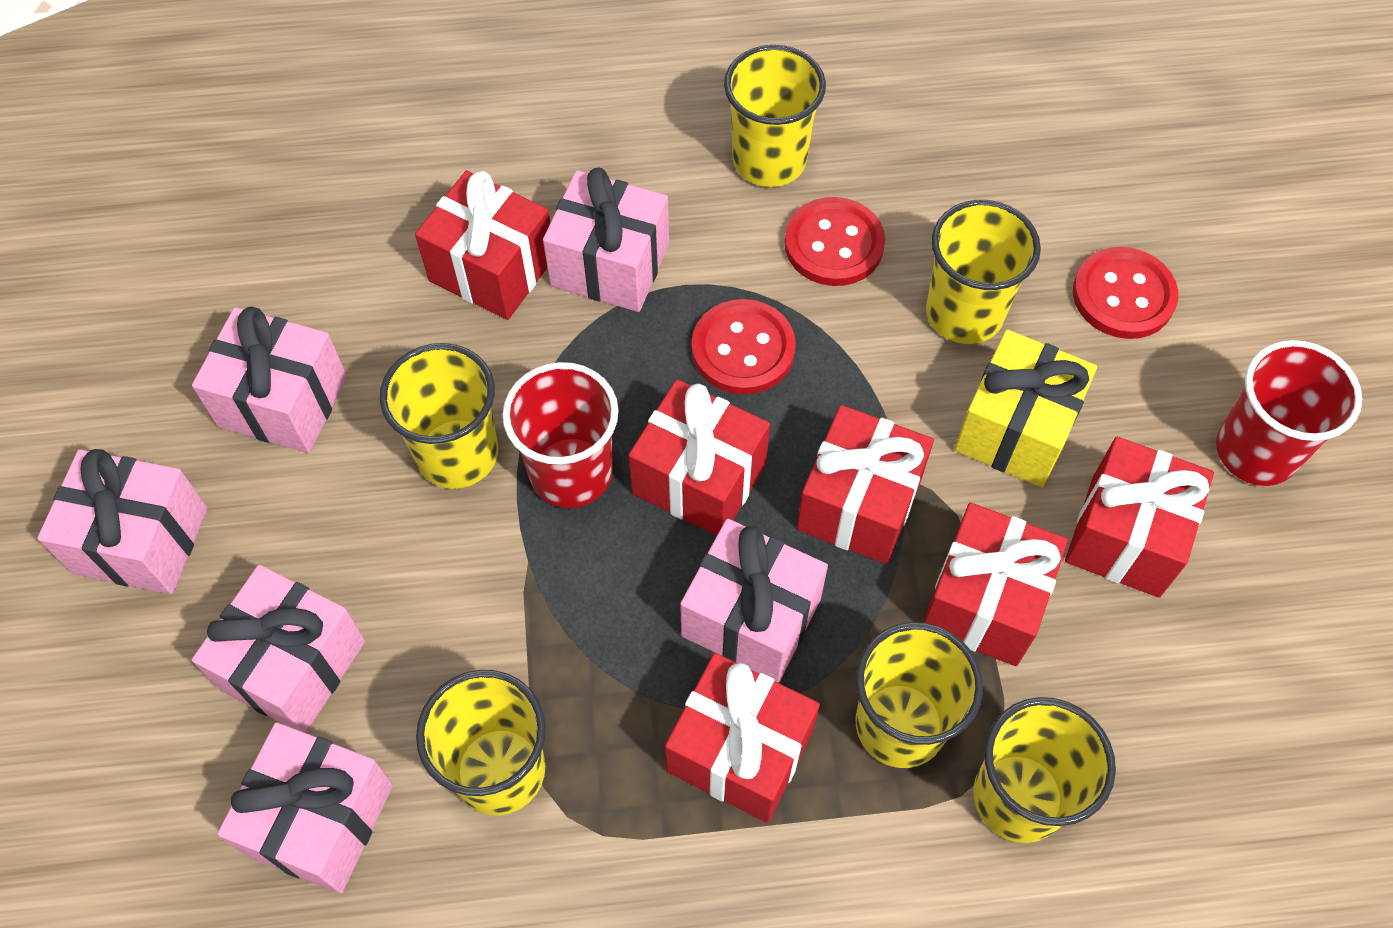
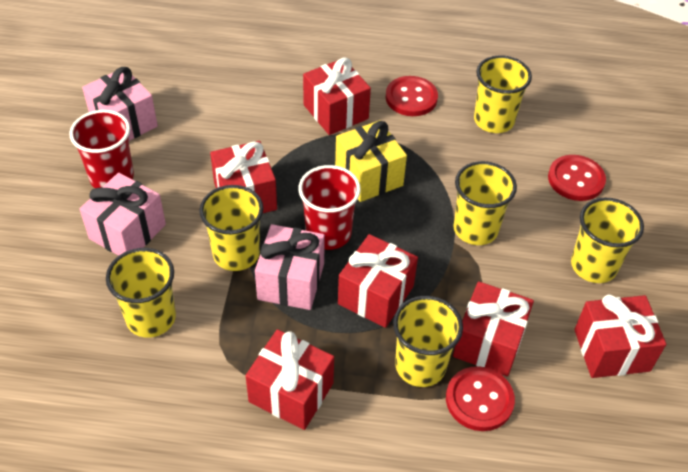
pink gift: [37,449,208,594] [192,306,347,453] [192,565,365,733] [217,722,393,894] [543,167,669,312] [680,519,828,682] = 6 -> [80,173,166,256] [82,67,158,141] [255,224,325,310] = 3

